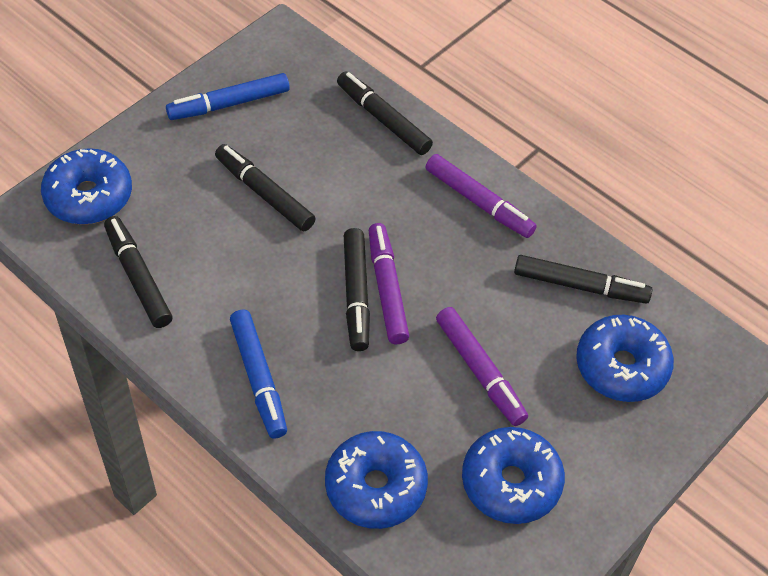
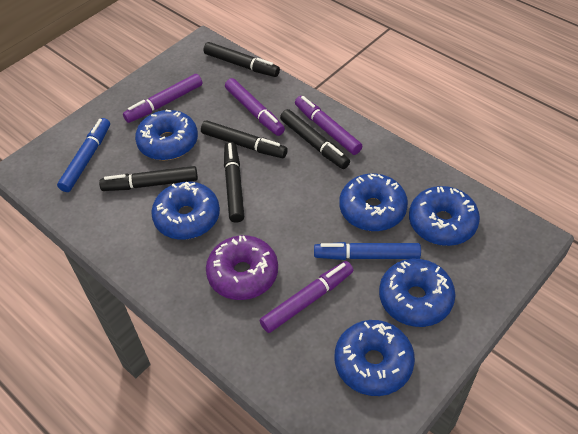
blue donut: [41,148,132,225] [325,431,428,529] [462,427,565,524] [576,315,674,402] = 4 -> [135,110,198,160] [151,182,220,240] [335,320,415,396] [339,173,408,231] [379,259,455,327] [409,186,480,246] = 6
purple donut: none = 0 -> [206,235,278,300] = 1
purple marker: [369,223,409,344] [426,154,537,238] [436,307,528,426] = 3 -> [123,74,202,123] [225,78,285,136] [260,261,353,333] [295,96,362,155] = 4

